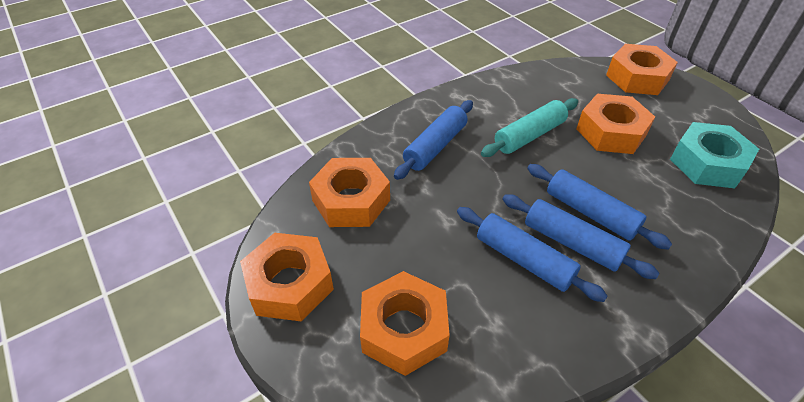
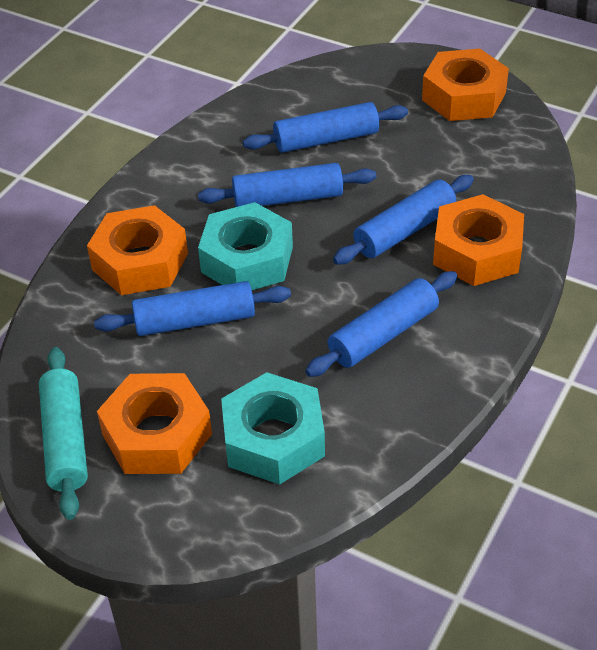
blue rolling pin: [394,100,473,180] [457,207,608,302] [502,194,660,279] [527,164,672,250] = 4 -> [94,281,291,336] [198,163,376,207] [243,102,408,153] [305,271,458,377] [333,175,474,265] = 5
orange nut: [240,233,334,322] [309,158,390,227] [360,271,450,376] [576,94,655,154] [606,44,678,95] = 5 -> [87,205,188,295] [97,373,212,474] [422,48,509,121] [433,194,524,286] = 4
turquoise nut: [670,122,759,188] = 1 -> [198,202,293,290] [221,372,325,485] = 2

